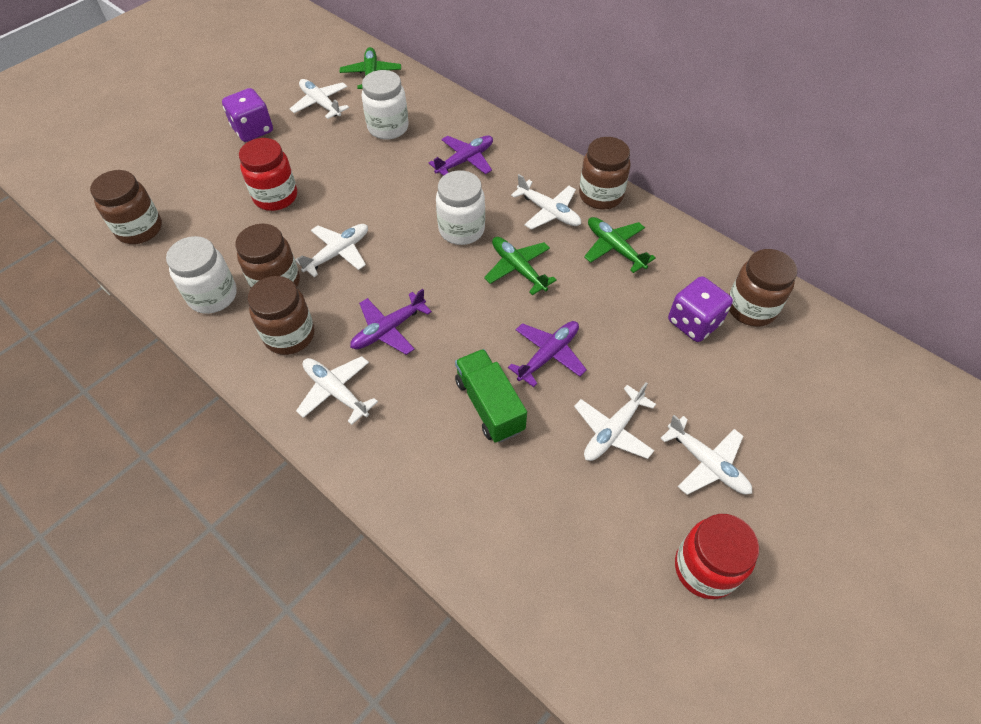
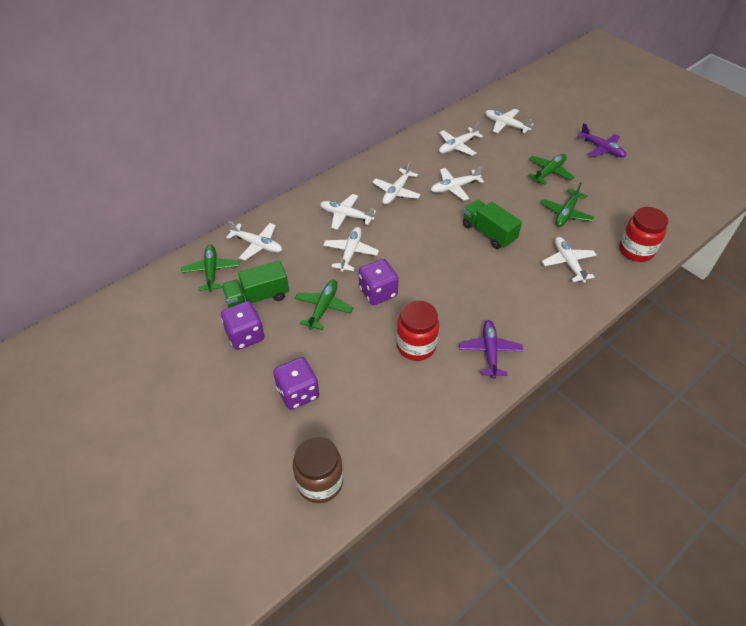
brown jar: [90,170,162,244] [235,224,300,288] [248,276,314,355] [579,137,630,210] [729,249,797,327] = 5 -> [293,437,343,503] = 1
green plane: [340,47,401,89] [484,237,557,295] [584,217,656,273] = 3 -> [181,244,240,292] [295,280,353,330] [528,154,574,185] [541,182,594,227] = 4
green truck: [455,349,527,443] = 1 -> [221,260,289,307] [463,200,522,249] = 2
purple dice: [222,88,273,142] [668,276,733,342] = 2 -> [221,301,265,350] [273,357,319,410] [359,259,399,305] = 3
purple plane: [350,289,432,355] [429,136,493,176] [508,321,587,387] = 3 -> [459,320,523,379] [577,123,626,158] = 2
white jar: [166,236,237,314] [362,70,409,140] [436,170,485,245] = 3 -> none = 0
white plane: [290,79,349,119] [295,224,368,277] [296,356,378,425] [511,174,581,230] [574,382,656,461] [660,415,752,495] = 6 -> [226,221,282,260] [320,194,376,230] [323,227,379,272] [372,162,421,204] [431,166,484,201] [439,122,483,156] [485,109,533,133] [542,237,597,283] = 8

